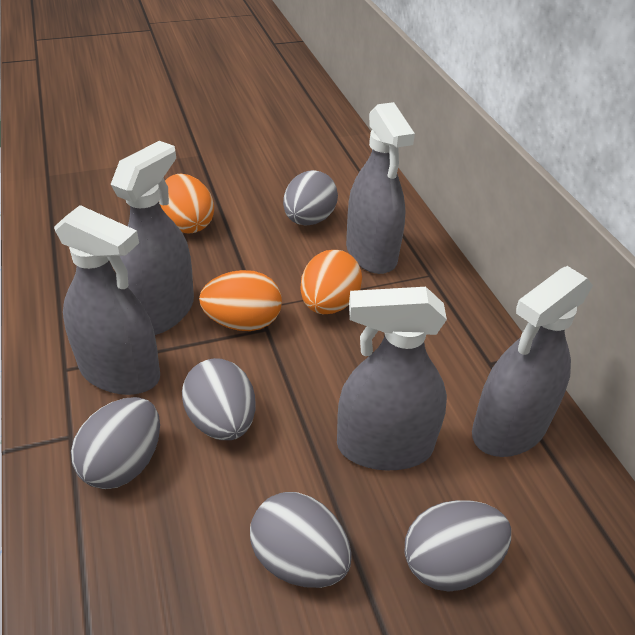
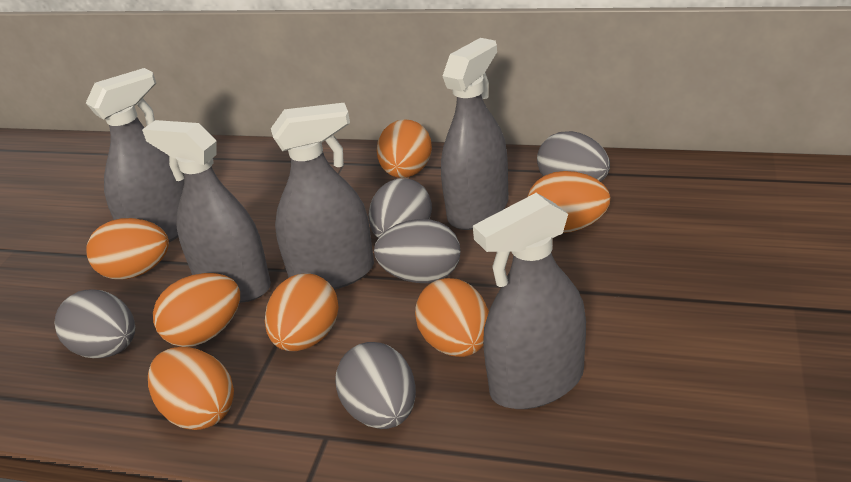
orange egg: [160,174,214,234] [199,270,282,331] [300,250,362,314] = 3 -> [87,218,169,279] [148,347,234,430] [153,273,240,347] [265,273,339,351] [377,119,432,178] [415,278,489,357] [527,171,611,233] = 7

